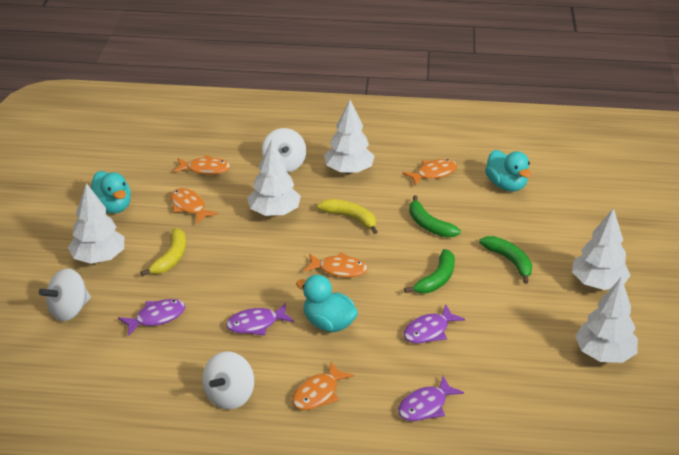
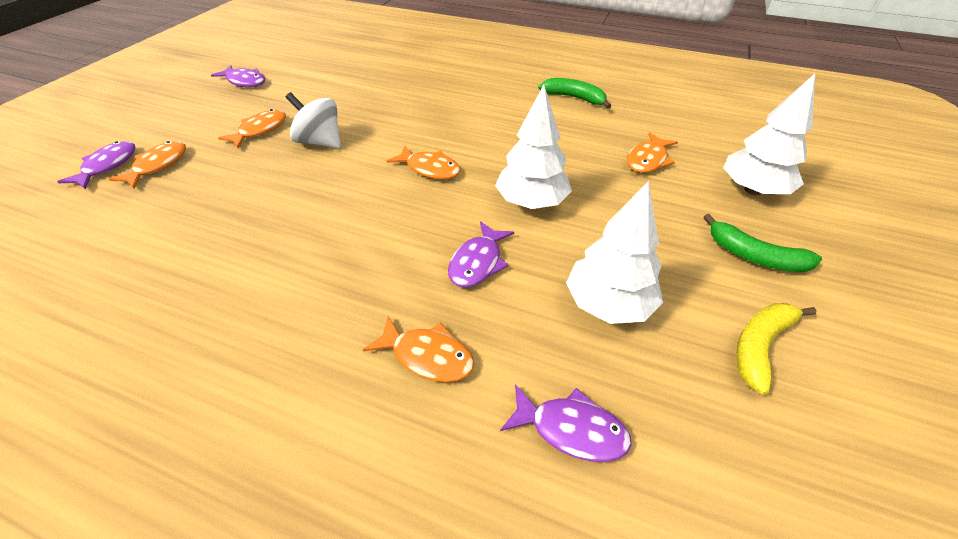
green banana: [404,249,455,293] [409,195,461,237] [479,236,532,284] = 3 -> [538,78,611,109] [704,214,822,272] = 2
turquoise duck: [91,171,131,213] [296,275,358,332] [485,150,531,192] = 3 -> none = 0
white spinning top: [39,268,91,321] [202,352,254,409] [262,128,306,172] = 3 -> [286,92,341,148] = 1
white tree: [68,183,124,264] [247,140,301,216] [324,100,375,174] [572,208,631,290] [575,277,638,363] = 5 -> [495,85,572,209] [566,181,663,324] [723,74,815,195] = 3
yellow banana: [140,228,186,276] [317,199,378,234] = 2 -> [736,303,817,395] = 1

